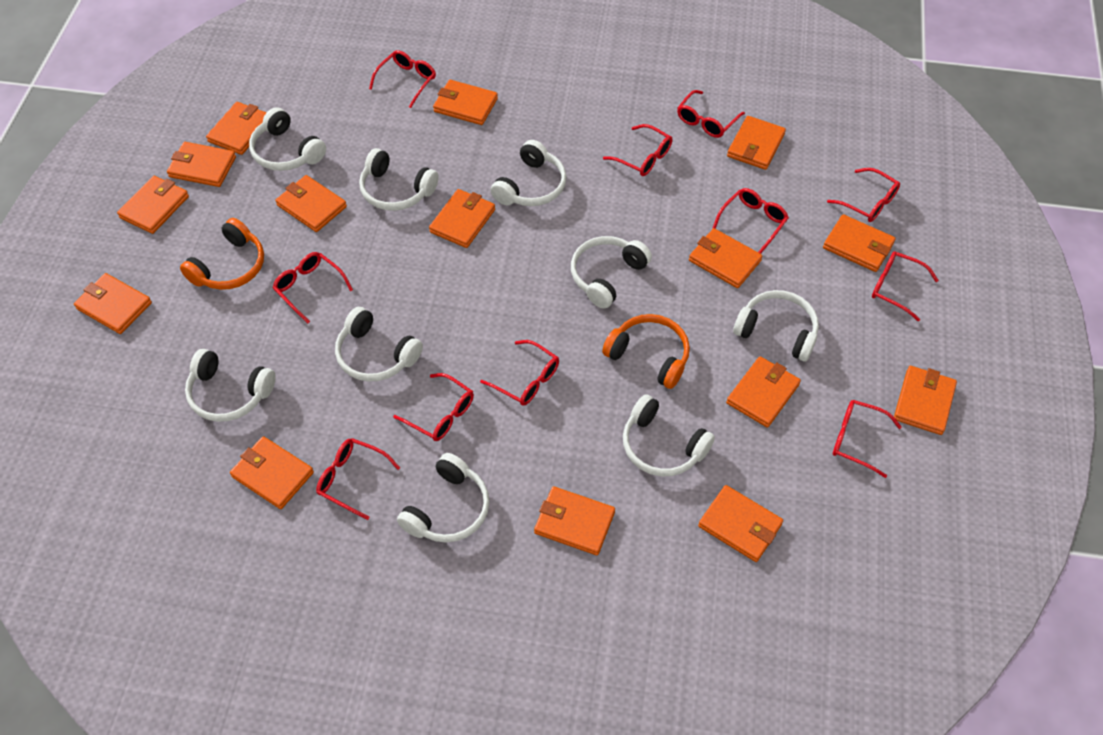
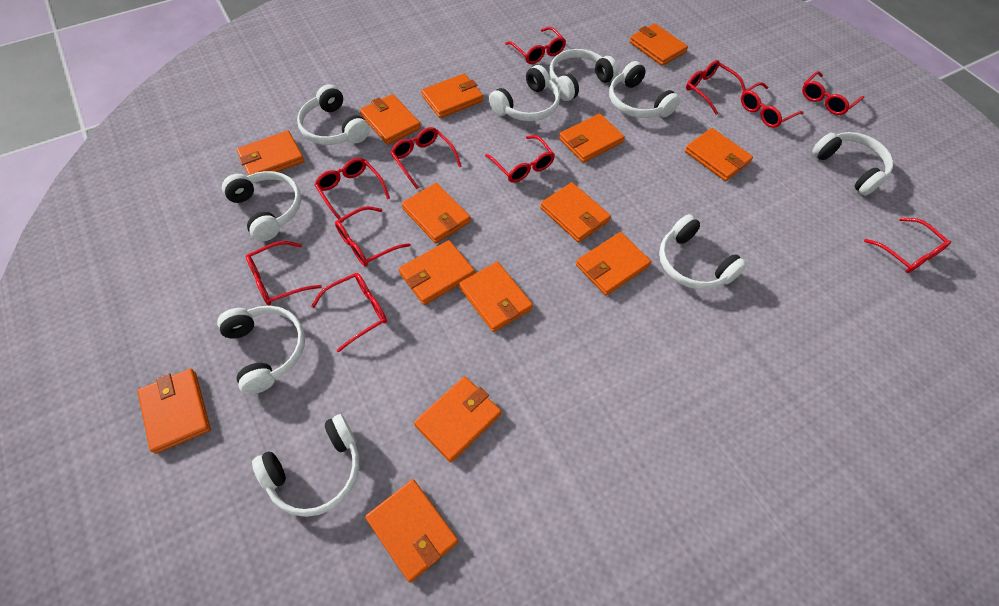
orange headphones: [180,218,264,290] [602,314,690,389] = 2 -> none = 0
orange wallet: [74,273,152,334] [117,176,189,234] [167,142,236,187] [206,102,266,155] [230,436,314,509] [276,175,347,232] [429,189,495,248] [433,80,498,125] [534,486,615,555] [689,228,762,288] [698,485,783,562] [726,356,801,427] [727,116,786,170] [823,214,895,272] [894,366,957,435] = 15 -> [137,369,211,454] [237,131,304,175] [360,94,421,145] [365,479,458,583] [399,240,475,305] [402,183,471,243] [414,376,501,462] [421,74,483,118] [459,262,533,332] [540,182,611,242] [559,113,625,163] [576,232,651,296] [629,23,688,66] [685,128,753,181] = 14

